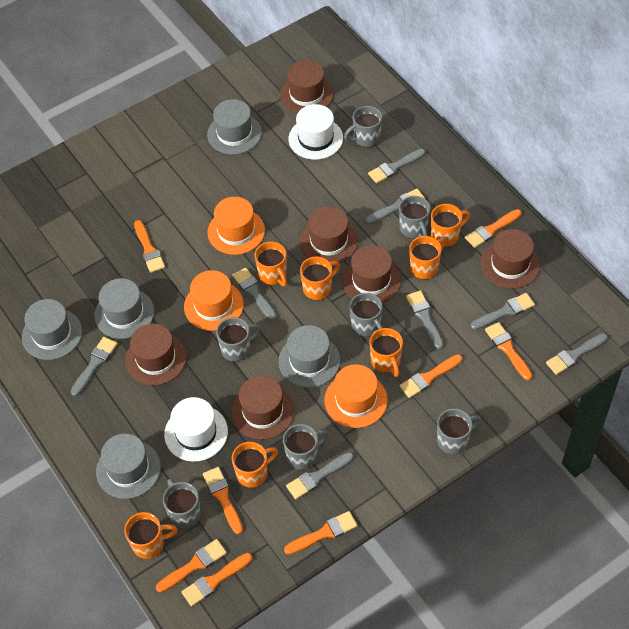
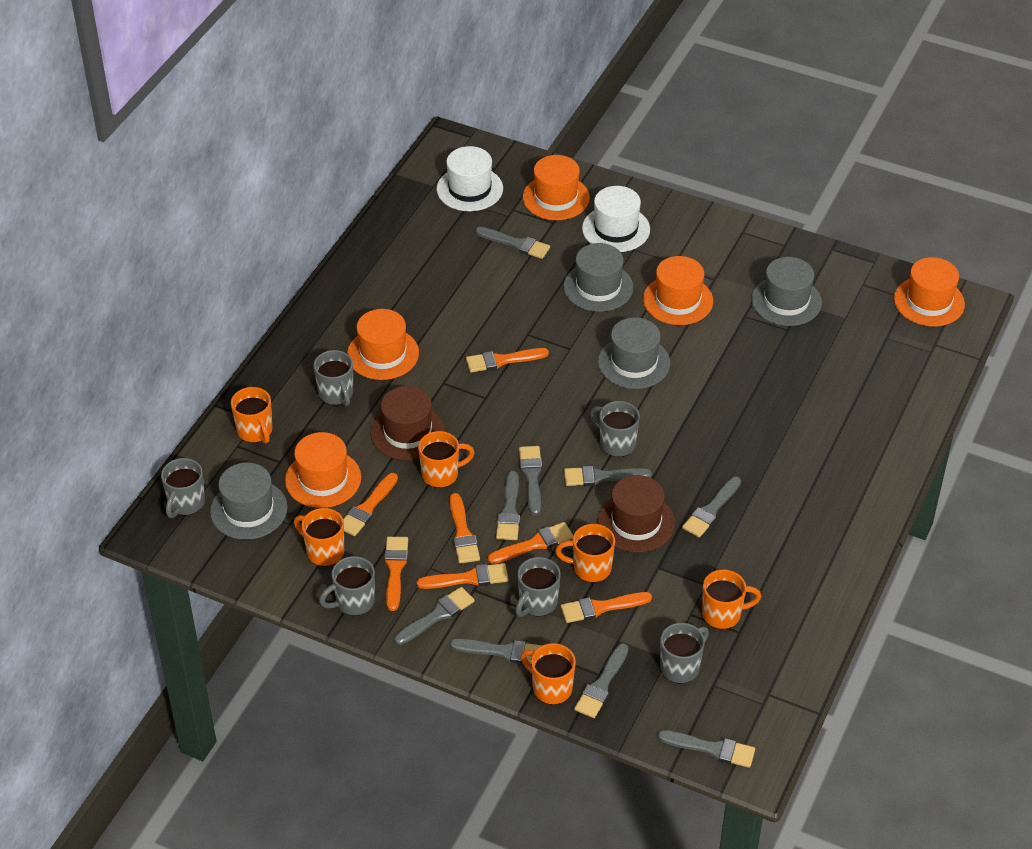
brown hat: [125,323,187,385] [231,376,295,440] [280,60,333,113] [300,206,358,263] [342,245,401,303] [481,229,540,289] = 6 -> [370,386,445,460] [598,475,675,553] = 2
grey brush: [71,337,118,396] [232,268,276,321] [286,452,354,499] [365,189,425,224] [368,149,426,184] [406,290,444,349] [470,293,535,330] [546,333,608,375] = 8 -> [395,587,475,645] [450,638,542,664] [475,227,550,259] [496,471,520,540] [519,446,542,515] [564,466,652,486] [574,643,629,718] [658,730,755,768] [682,476,741,538] = 9
grey hat: [22,299,82,360] [94,278,154,339] [96,433,161,499] [207,99,262,155] [279,325,340,388] = 5 -> [210,463,288,540] [563,243,633,312] [598,317,670,389] [751,257,822,326] = 4
grey mug: [163,479,201,528] [216,317,261,362] [283,424,329,470] [344,106,382,147] [350,293,383,337] [399,196,430,239] [437,409,481,454] = 7 -> [161,458,205,518] [313,350,353,406] [319,556,375,616] [515,557,561,617] [590,401,640,457] [660,623,709,684] = 6
orange brush: [134,220,165,273] [156,539,227,593] [182,553,252,607] [203,467,243,534] [284,511,358,555] [399,354,462,398] [465,209,522,248] [485,322,533,381] = 8 -> [343,473,398,536] [384,537,408,611] [417,563,508,589] [450,493,480,564] [466,348,549,373] [488,522,573,564] [561,592,652,623] = 7
orange hat: [184,270,244,331] [207,197,265,255] [325,364,388,428] = 3 -> [285,432,361,508] [347,309,419,380] [523,155,590,220] [643,256,713,325] [894,257,965,327] = 5
orange mug: [124,512,178,559] [232,442,278,488] [255,242,287,287] [300,256,340,300] [369,328,403,377] [409,236,445,280] [431,204,470,247] = 7 -> [231,387,272,443] [294,508,344,566] [418,431,475,488] [521,643,576,704] [555,524,615,583] [702,569,761,629] = 6

